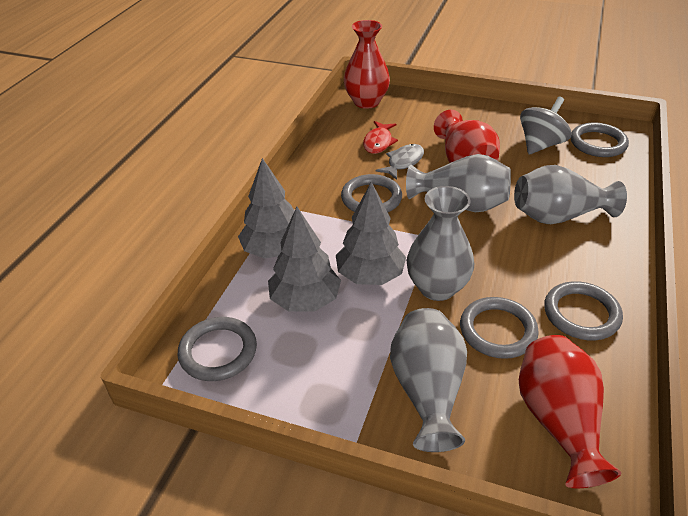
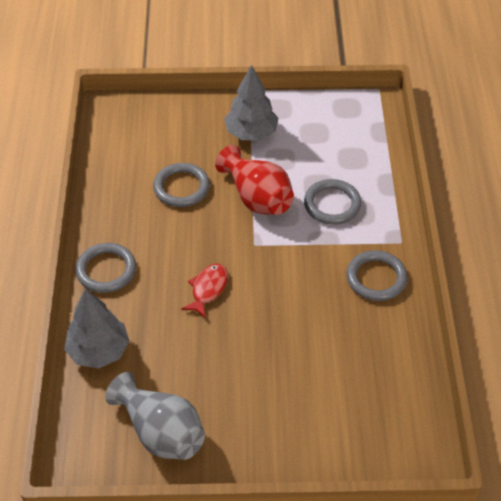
grey fish: [376,144,424,180] = 1 -> none = 0
grey ring: [178,317,257,381] [341,174,402,212] [460,297,539,359] [544,281,623,340] [571,123,629,157] = 5 -> [75,243,136,293] [153,163,210,207] [304,179,361,225] [346,250,407,301] = 4
grey spinning top: [520,97,571,154] = 1 -> none = 0
grey tree: [238,158,294,259] [268,207,341,311] [336,182,406,285] = 3 -> [64,288,129,369] [224,65,278,140] = 2
grey vase: [390,308,467,452] [406,154,511,212] [407,186,474,301] [514,165,627,224] = 4 -> [105,372,205,460] = 1
red vase: [344,20,390,109] [434,110,500,163] [519,335,621,488] = 3 -> [215,145,294,215] = 1

